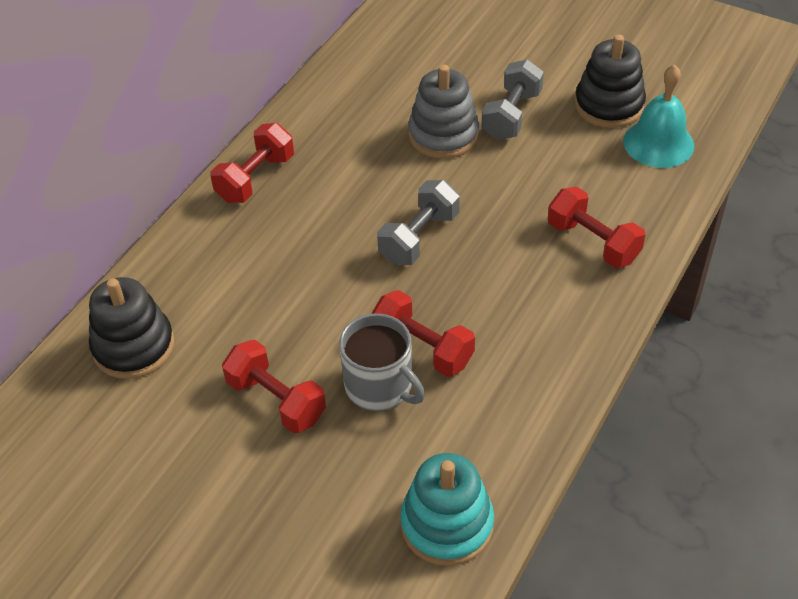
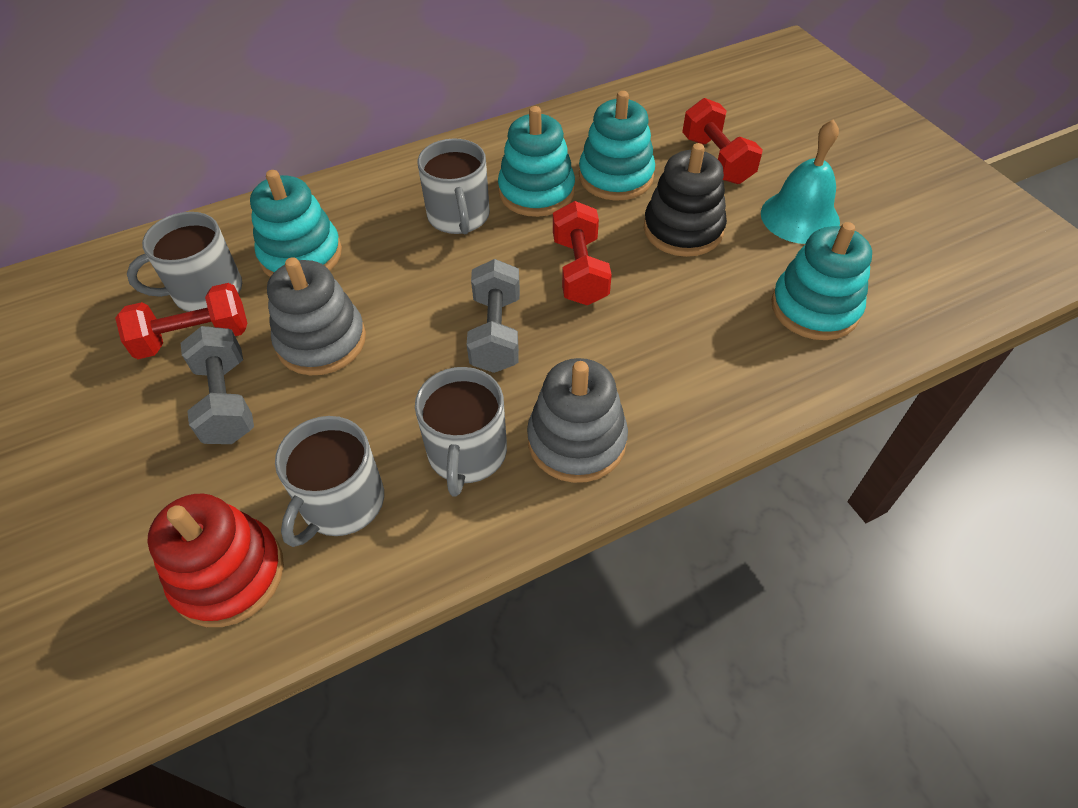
black stacking toy: [89,277,174,379] [575,35,646,128] = 2 -> [644,143,727,257] = 1
grey mug: [339,313,425,411] = 1 -> [127,212,242,312] [275,416,384,547] [415,367,507,497] [417,138,490,234] = 4
grey stacking toy: [408,65,479,159] = 1 -> [267,257,366,375] [527,358,628,483] = 2
red dumbbell: [210,123,294,203] [222,340,326,433] [371,290,475,377] [548,187,646,268] = 4 -> [115,283,247,359] [553,201,612,305] [682,98,763,184] = 3
red stacking toy: none = 0 -> [148,494,284,627] = 1
turquoise stacking toy: [400,453,494,566] = 1 -> [250,170,342,277] [498,106,575,217] [579,91,655,201] [771,222,872,340] = 4

